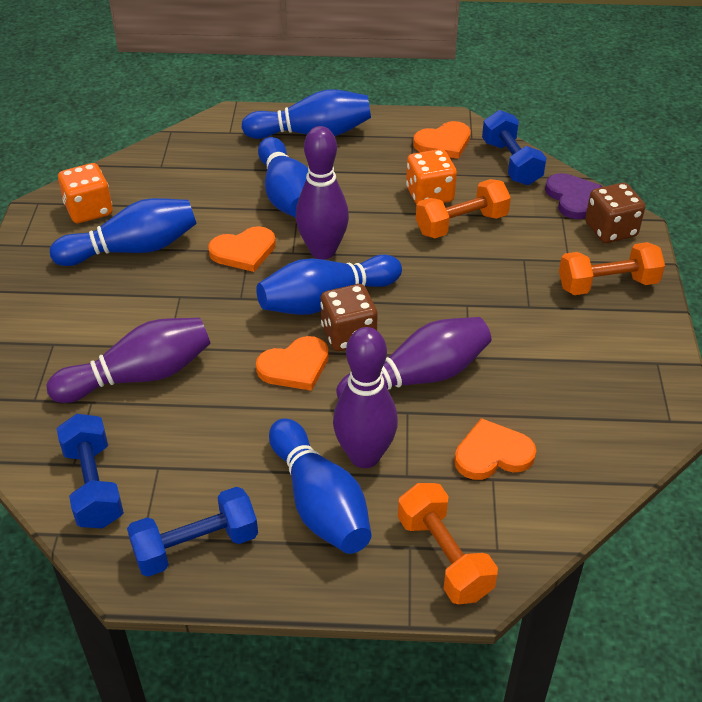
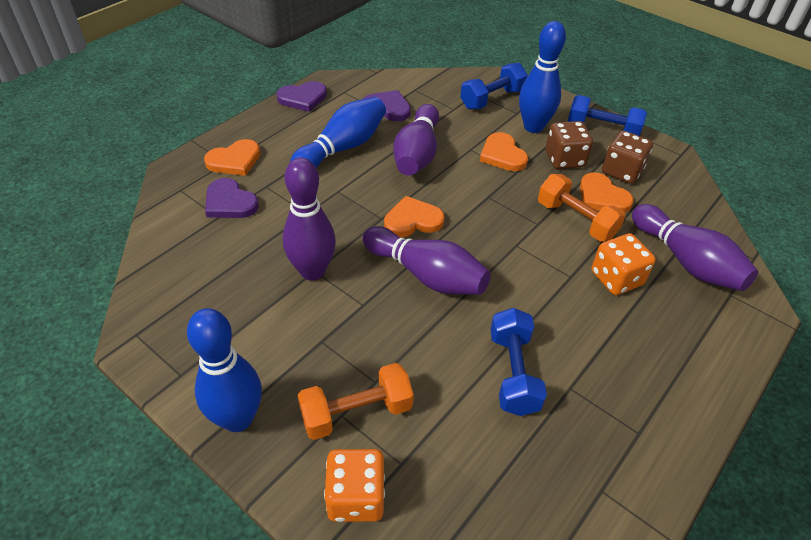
blue bowling pin: [50,198,196,266] [241,89,371,139] [256,255,402,315] [258,137,308,218] [269,418,372,554] = 5 -> [187,308,262,432] [290,97,386,168] [519,21,566,133] = 3
orange dumbbell: [398,483,498,604] [416,179,511,238] [559,242,665,295] = 3 -> [298,363,414,440] [538,174,626,241] = 2
purple heart: [545,173,602,219] = 1 -> [205,178,259,218] [277,81,327,112] [363,90,411,122] = 3

